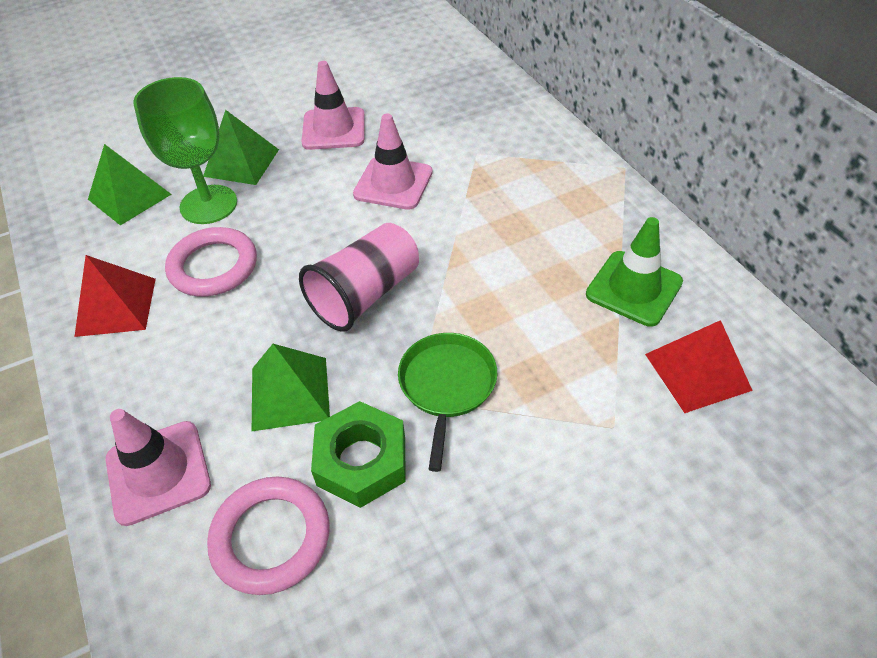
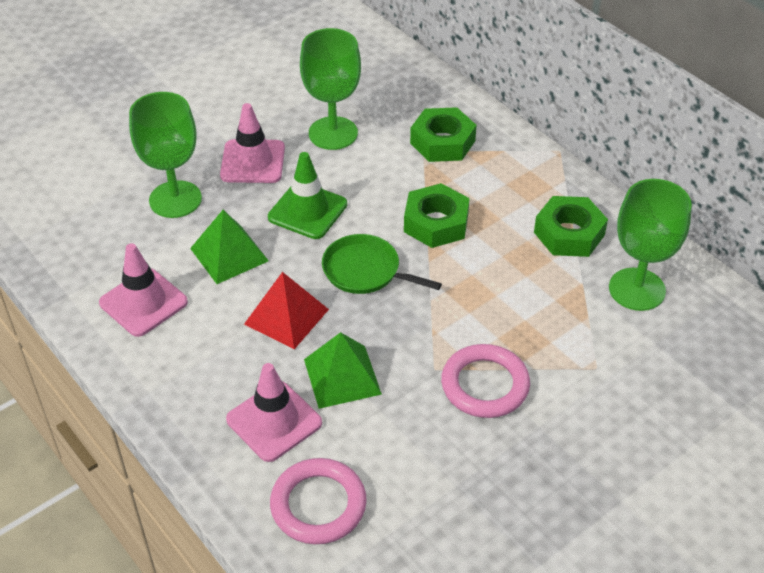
green goblet: [133,77,237,224] = 1 -> [129,92,202,218] [300,28,361,150] [609,179,692,311] = 3
green nut: [311,401,406,508] = 1 -> [404,183,470,248] [410,107,477,162] [534,196,608,257] = 3
green pyramid: [88,144,172,226] [203,110,279,185] [252,344,330,431] = 3 -> [190,210,269,284] [304,332,382,409] = 2
pink cup: [299,223,419,332] = 1 -> none = 0
red pyramid: [74,255,156,337] [645,320,753,413] = 2 -> [244,272,329,349] = 1

